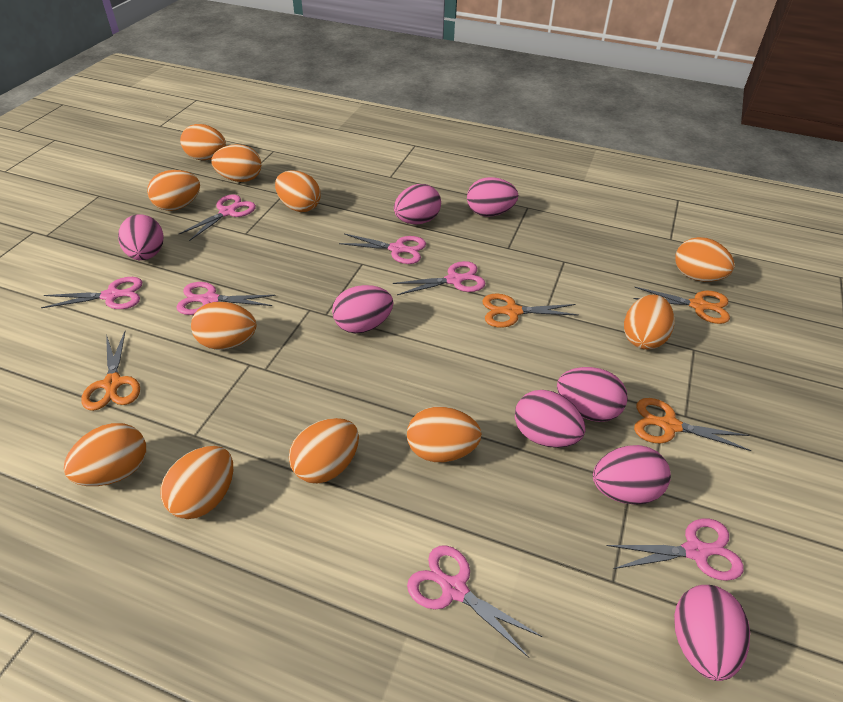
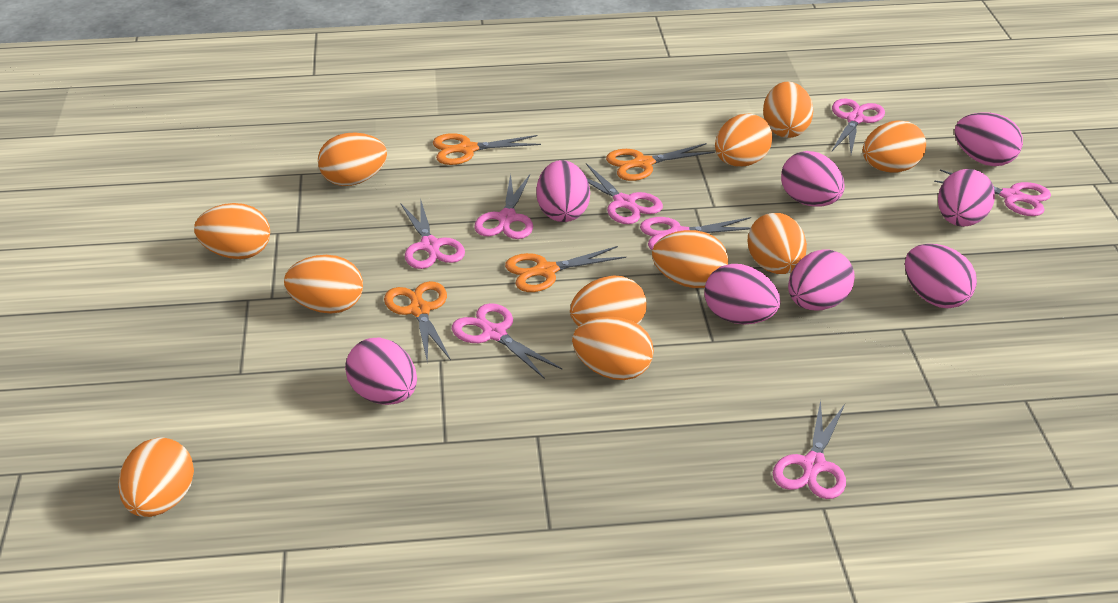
pink scissors: [41,277,142,309] [176,282,276,315] [179,194,256,241] [339,234,426,264] [393,261,485,295] [407,545,542,658] [607,518,744,581] = 7 -> [401,198,465,269] [452,303,562,379] [474,174,533,239] [586,163,663,224] [640,217,751,250] [773,400,846,499] [832,99,885,154] [934,169,1051,216] = 8

